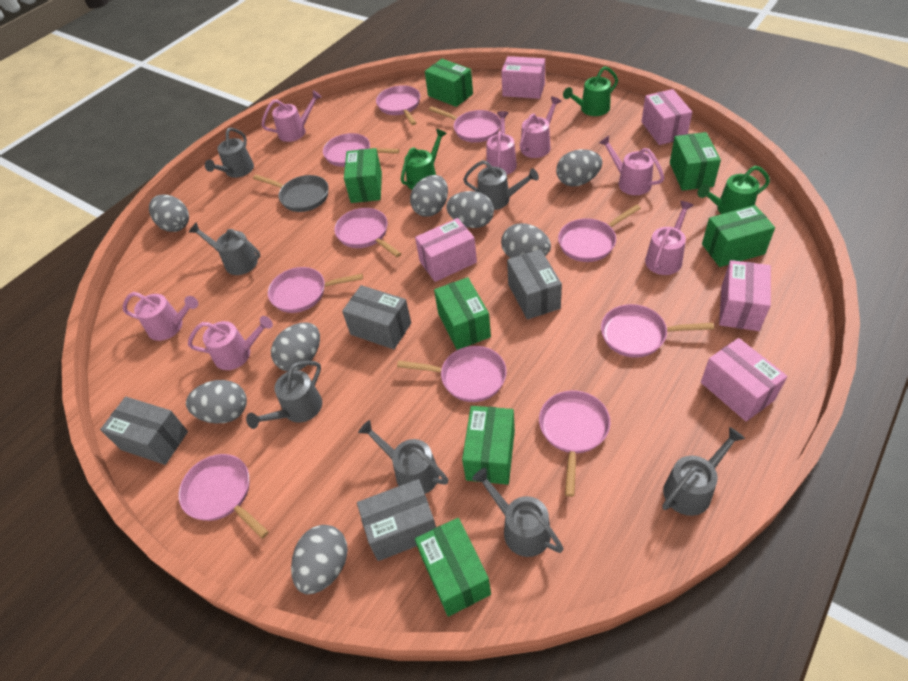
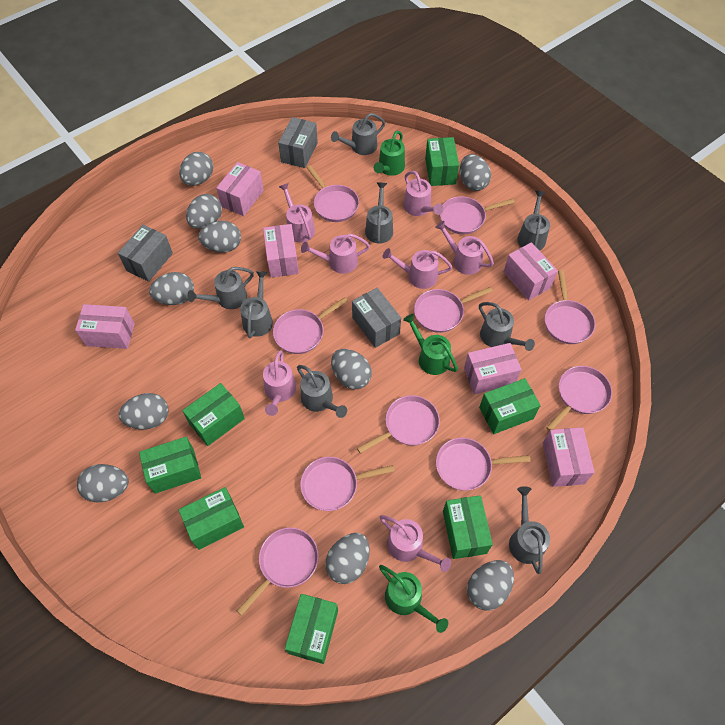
grey box: [100,397,188,465] [342,285,411,349] [357,479,436,561] [507,249,562,319] = 4 -> [118,225,173,282] [278,117,318,168] [352,288,401,348] = 3
grey egg: [149,194,189,232] [186,380,247,424] [271,322,320,372] [291,525,348,594] [410,175,448,217] [446,191,494,228] [501,223,551,258] [556,149,602,187] = 8 -> [77,464,129,502] [119,393,168,429] [149,272,194,305] [179,152,213,186] [186,194,222,229] [198,221,241,253] [325,533,370,584] [331,349,372,389] [460,154,491,191] [467,560,514,610] = 10
grey pan: [253,175,329,212] = 1 -> none = 0
grey watering can: [189,222,260,275] [205,128,254,178] [246,361,322,429] [358,420,448,494] [463,160,539,210] [472,468,564,557] [662,427,745,516] = 7 -> [187,267,254,309] [240,271,273,338] [297,365,347,418] [331,113,385,155] [365,183,393,244] [479,302,535,351] [509,486,550,574] [517,191,550,251] = 8
pink box: [415,218,477,282] [501,56,545,99] [641,89,692,145] [701,338,787,421] [719,260,771,331] = 5 -> [75,304,135,349] [216,162,264,216] [263,224,299,278] [464,343,522,394] [504,242,558,301] [543,427,595,487] = 6

